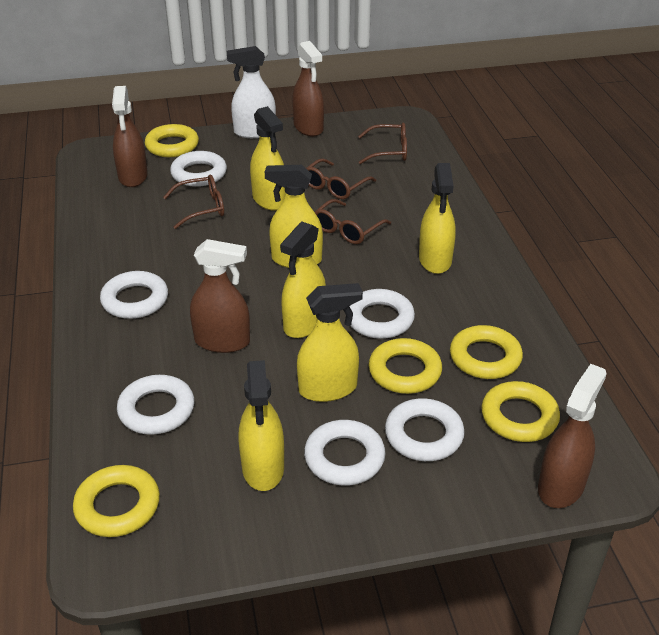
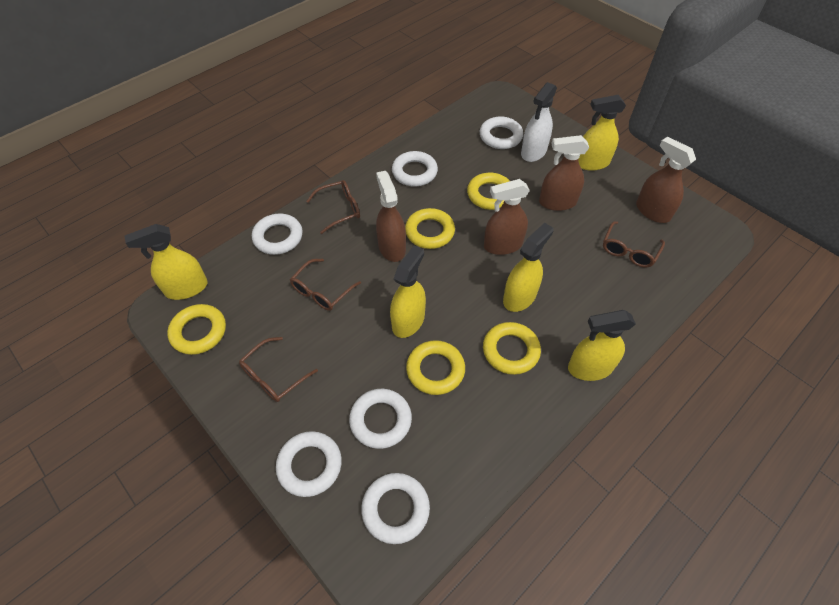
yellow spray bottle: [238,360,284,491] [250,106,285,211] [265,165,323,268] [280,222,326,338] [297,283,363,402] [419,163,456,274] = 6 -> [125,224,208,300] [390,246,426,338] [503,223,554,312] [568,310,636,381] [578,95,626,171] = 5

